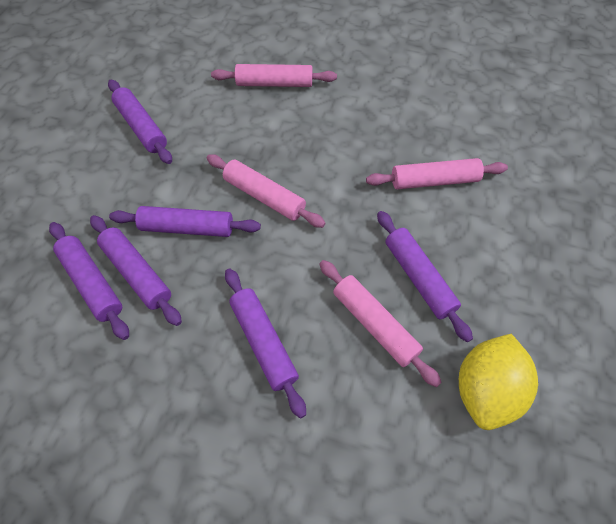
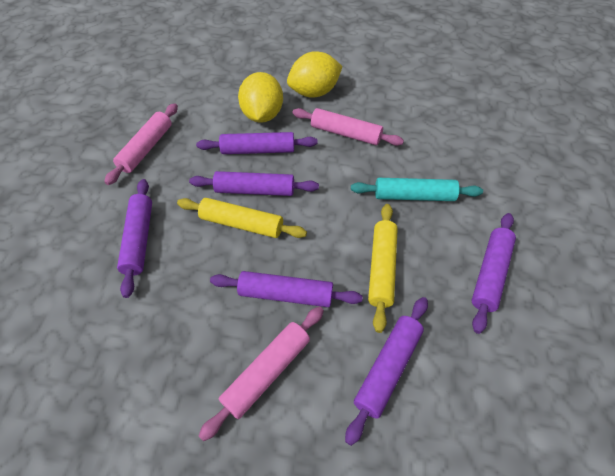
pink rolling pin: [207,154,326,228] [211,64,337,87] [320,260,442,387] [366,158,508,189] = 4 -> [104,103,178,185] [199,306,324,441] [292,108,404,146] = 3
turquoise rolling pin: none = 0 -> [351,178,483,201] = 1
yellow lemon: [459,334,538,430] = 1 -> [238,72,283,123] [287,51,343,98] = 2
yellow rolling pin: none = 0 -> [177,198,307,238] [368,204,398,333] = 2

